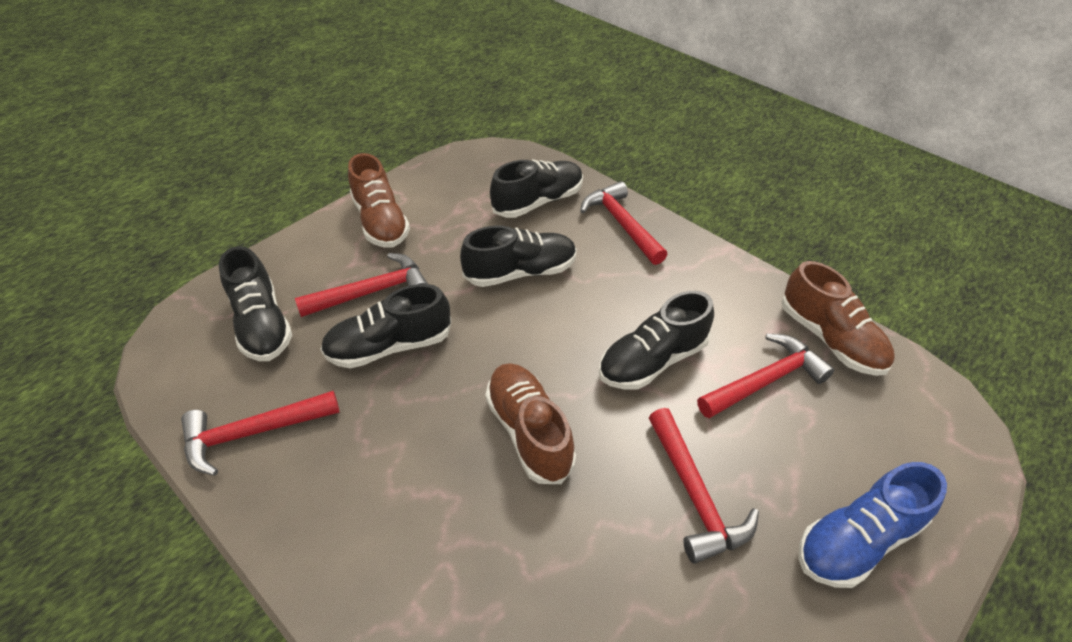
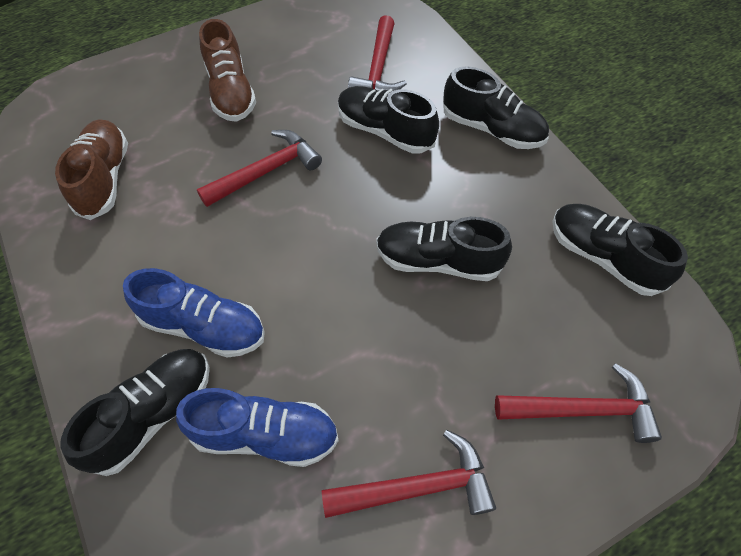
blue shoe: [799,462,947,588] = 1 -> [123,268,265,358] [176,388,339,467] = 2
brown shoe: [348,153,410,248] [485,363,576,484] [781,261,895,376] = 3 -> [55,119,128,220] [199,19,256,122] = 2
red hammer: [181,391,339,476] [295,253,428,317] [580,181,668,265] [649,408,759,564] [697,334,834,418] = 5 -> [197,130,322,207] [322,430,496,518] [348,15,407,91] [495,363,662,443] = 4

